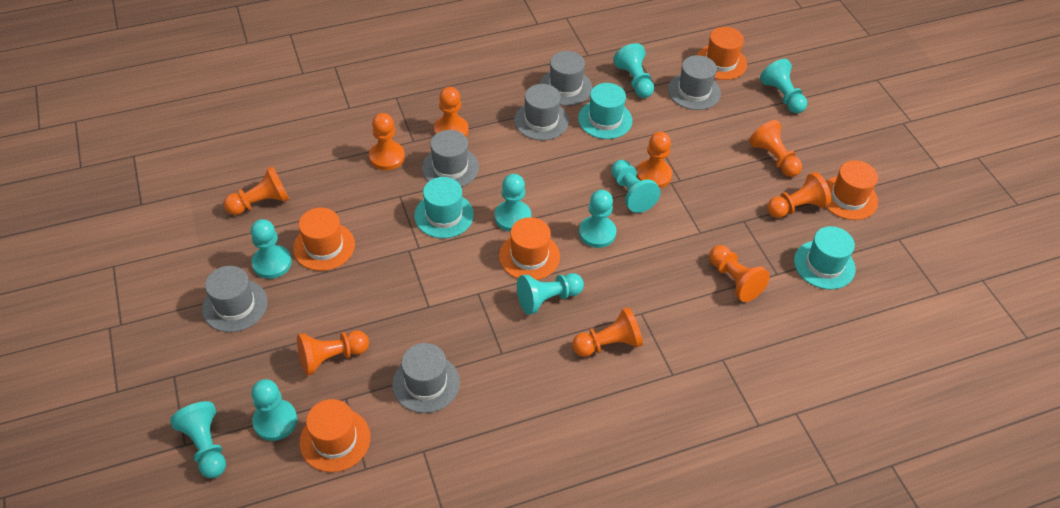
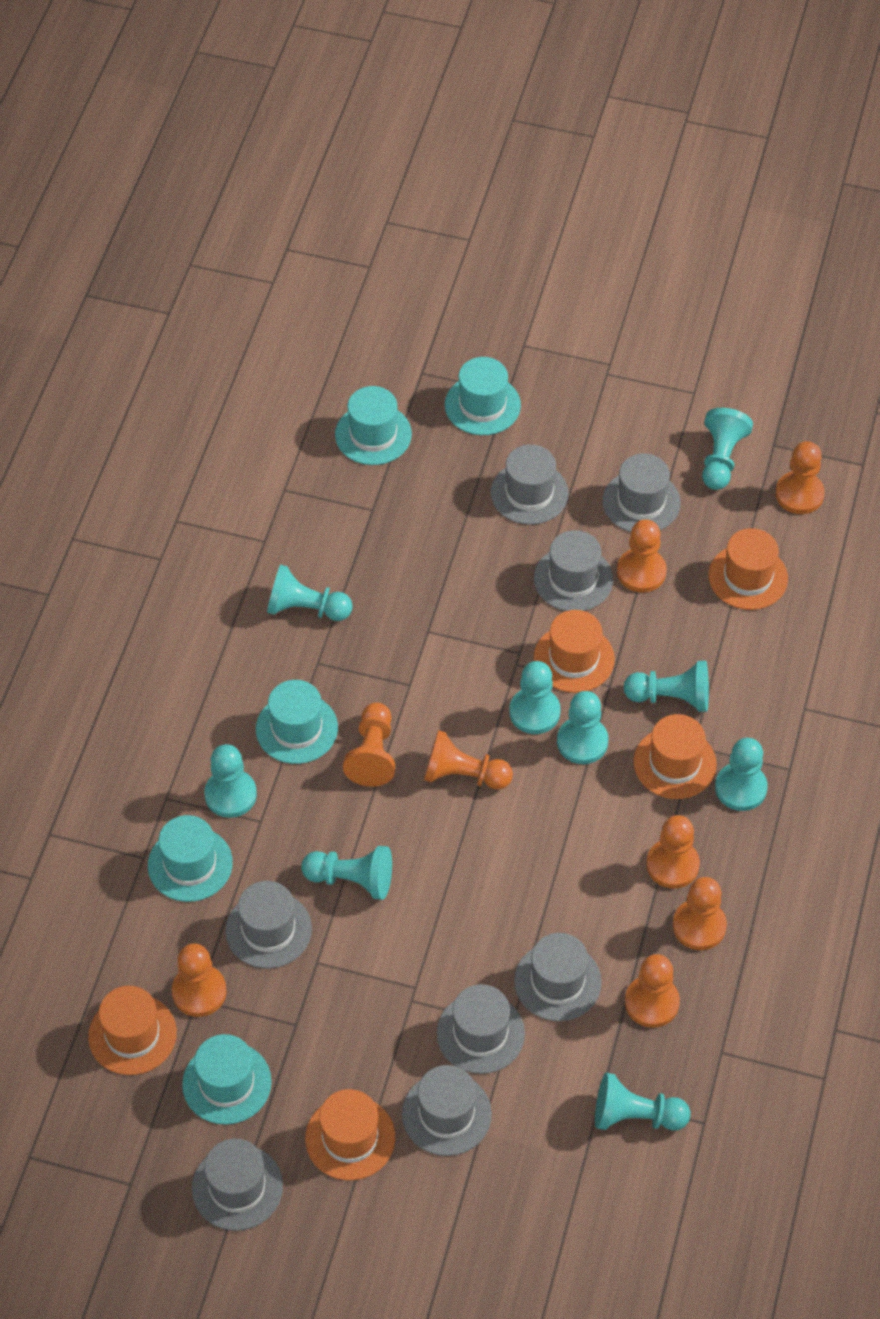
grey hat: [202,266,268,332] [392,343,460,413] [422,130,479,187] [514,84,569,140] [539,51,592,106] [668,55,721,110] = 6 -> [192,1139,283,1231] [226,881,312,968] [402,1065,492,1156] [437,984,525,1074] [491,444,569,525] [514,933,602,1021] [534,530,613,611] [603,453,681,532] = 8
orange pawn: [224,166,289,215] [297,331,369,376] [369,113,405,170] [434,87,469,137] [572,307,643,357] [637,132,672,188] [709,245,770,302] [749,120,802,177] [767,172,831,218] = 9 -> [172,943,227,1017] [343,702,395,787] [424,730,513,789] [617,520,667,593] [625,954,680,1028] [647,815,700,889] [673,877,727,950] [775,441,825,514] = 8
turquoise hat: [414,177,474,238] [578,83,632,139] [794,226,856,290] = 3 -> [148,815,233,902] [182,1034,272,1125] [256,680,338,764] [335,386,412,465] [445,357,521,435] = 5

